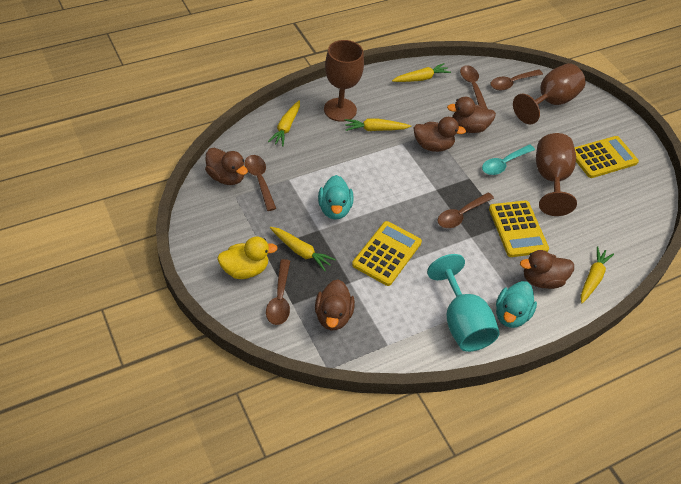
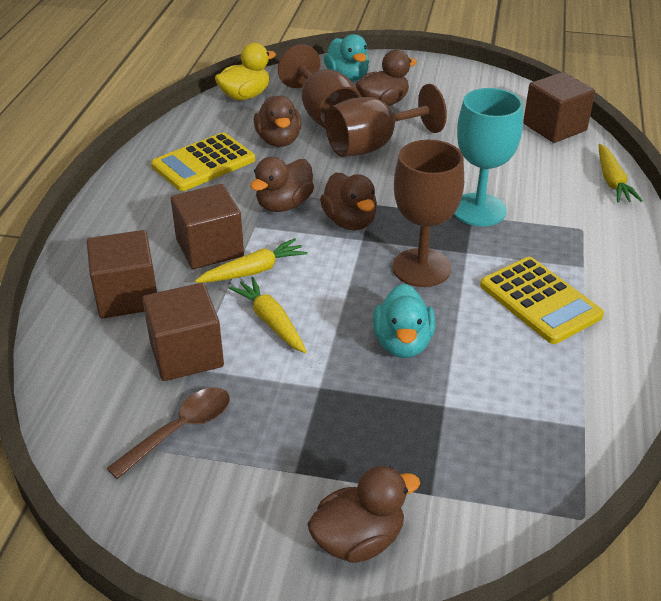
brown cube: none = 0 -> [87,230,157,318] [142,283,224,381] [171,184,244,269] [523,72,595,143] = 4
brown spoon: [244,155,276,211] [266,259,290,325] [438,192,494,228] [460,65,488,109] [491,69,543,90] = 5 -> [107,387,230,479] = 1
turquoise spoon: [482,144,535,175] = 1 -> none = 0
yellow calculator: [352,221,422,286] [489,201,549,257] [574,136,639,178] = 3 -> [151,132,255,191] [480,257,604,344] = 2
yellow carrot: [268,100,300,146] [270,227,336,271] [345,119,411,131] [392,63,451,82] [581,246,614,303] = 5 -> [195,238,308,283] [229,277,307,353] [599,144,643,203] = 3

